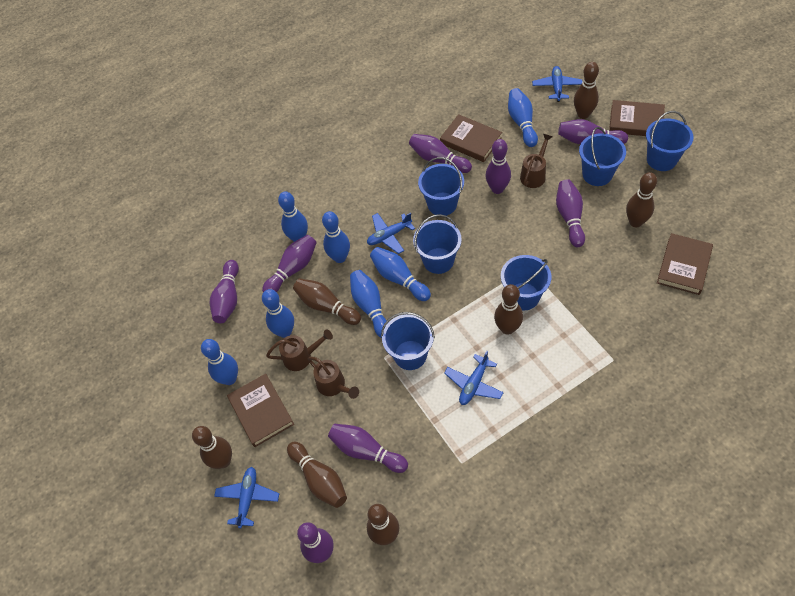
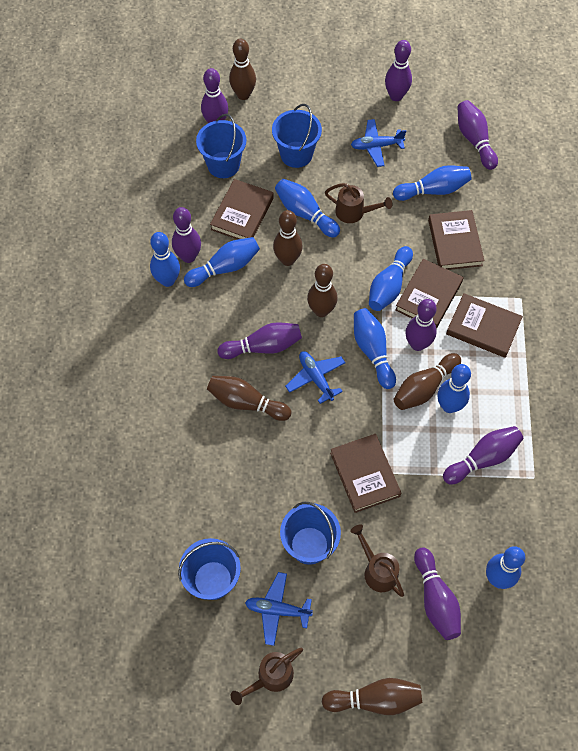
blue bowling pin: [201,339,238,385] [262,289,294,338] [278,191,308,242] [322,211,350,263] [350,270,387,338] [370,247,431,301] [508,88,538,147] = 7 -> [150,232,180,287] [184,237,260,287] [275,179,340,238] [354,308,396,389] [369,246,413,311] [393,165,471,201] [437,364,471,413] [486,546,525,589] = 8
blue bucket: [381,312,435,370] [413,214,462,274] [418,157,464,216] [501,255,551,310] [579,127,626,186] [646,111,694,171] = 6 -> [178,538,241,600] [196,114,246,178] [272,104,322,168] [280,502,341,565] = 4
blue plane: [214,467,279,528] [367,213,415,254] [444,351,504,405] [532,66,582,102] = 4 -> [245,572,313,646] [285,351,346,404] [351,119,406,167] = 3
brown book: [227,374,294,447] [440,114,502,162] [609,100,665,136] [657,233,713,295] = 4 -> [210,179,274,239] [330,434,401,513] [395,259,463,329] [428,210,485,270] [446,293,523,358] = 5
brown bowling pin: [192,426,232,469] [287,441,347,508] [293,278,361,325] [367,504,399,545] [494,284,523,335] [574,62,599,119] [626,172,657,227] = 7 -> [207,376,291,421] [229,39,256,100] [273,210,303,266] [307,264,337,317] [322,678,422,715] [394,353,461,410] = 6

